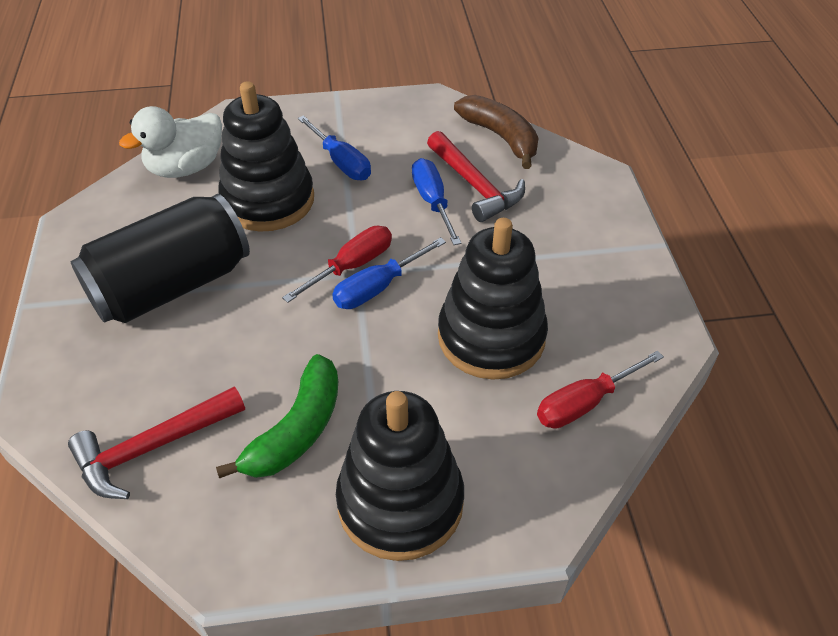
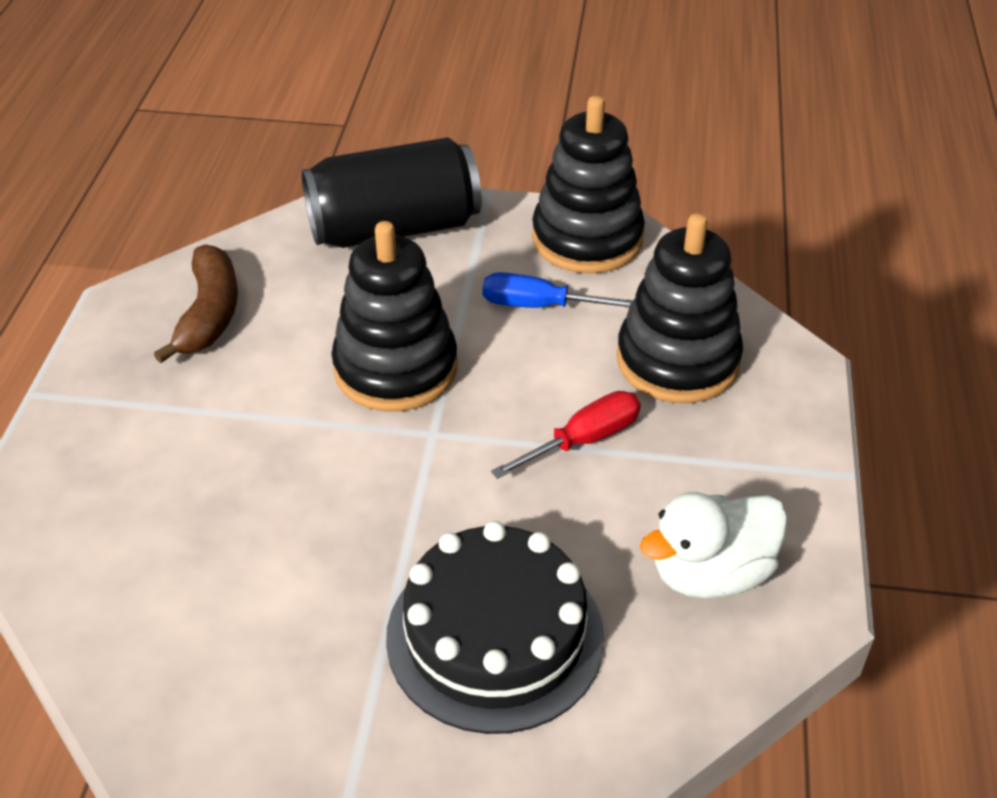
black cake: none = 0 -> [386,521,604,734] = 1
blue screwdriver: [298,115,371,180] [332,237,446,309] [412,158,462,245] = 3 -> [482,272,633,308] = 1
green banana: [216,354,338,478] = 1 -> none = 0
red hammer: [68,386,245,499] [427,131,525,222] = 2 -> none = 0
red screwdriver: [282,226,392,303] [537,350,664,429] = 2 -> [491,391,641,479] = 1

